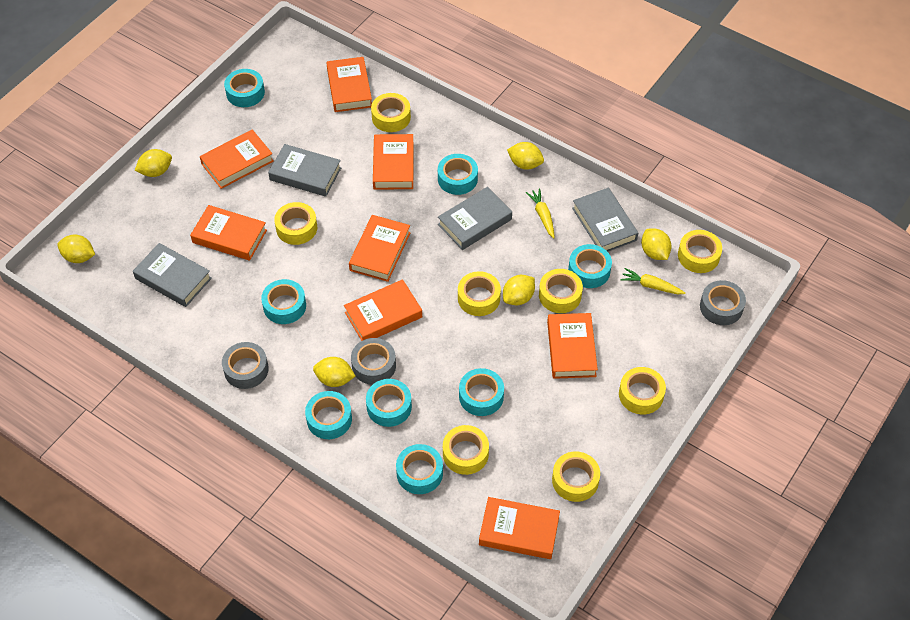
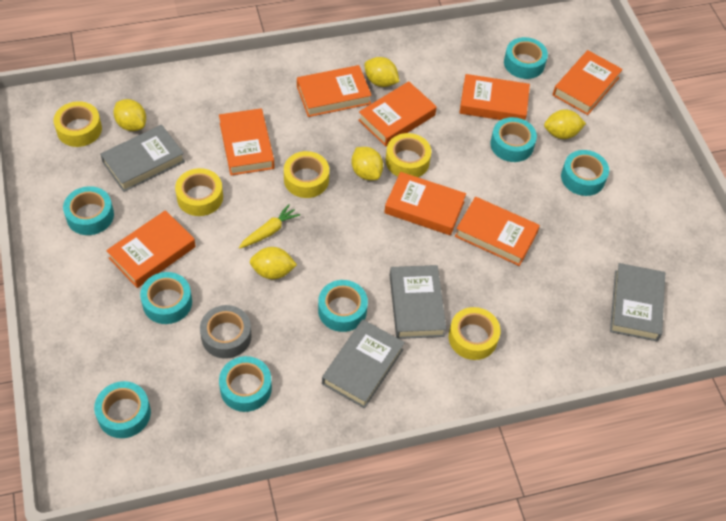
grey tape: [222,342,269,389] [351,338,396,385] [700,280,746,325] = 3 -> [200,305,252,359] = 1
yellow carrot: [526,188,555,238] [620,268,685,294] = 2 -> [239,204,300,249] = 1
yellow lemon: [57,235,95,263] [135,149,172,177] [313,357,355,387] [503,275,535,305] [507,142,544,170] [641,228,672,260] = 6 -> [113,99,146,131] [250,247,297,279] [351,147,383,180] [364,57,399,87] [544,109,586,139] = 5
yellow tape: [274,202,317,245] [371,93,411,132] [443,425,489,475] [458,271,501,316] [539,269,583,313] [552,451,600,502] [619,367,666,415] [678,230,722,273] = 8 -> [53,101,102,147] [175,168,223,216] [284,151,329,198] [386,133,431,177] [449,307,501,360] = 5

